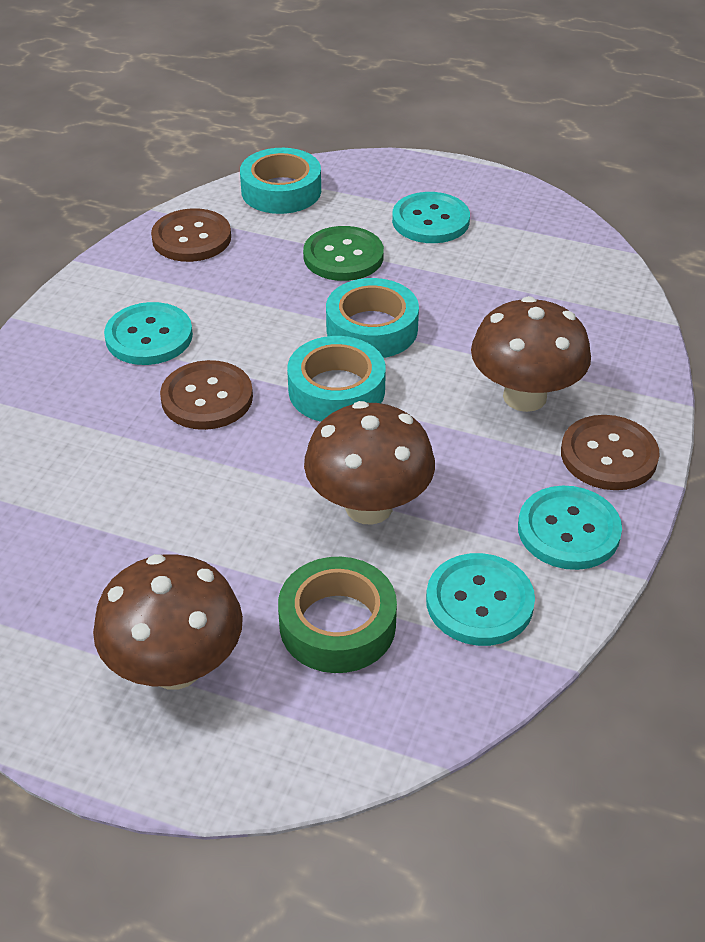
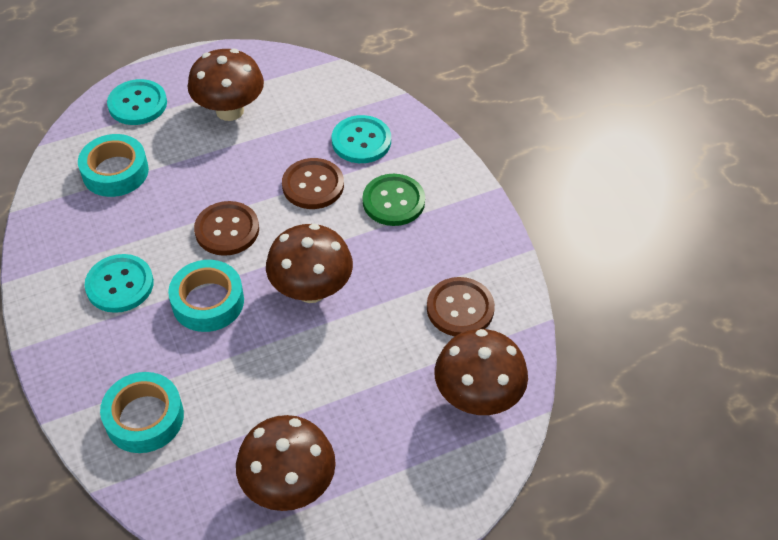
brown mushroom: [93,554,243,690] [304,401,435,525] [471,296,591,412] = 3 -> [188,49,264,121] [236,415,336,511] [266,224,353,303] [435,329,528,415] = 4
green tape: [278,557,397,673] = 1 -> none = 0
turquoise button: [104,302,193,365] [392,192,470,243] [426,553,535,646] [518,486,622,570] = 4 -> [84,254,154,313] [107,79,167,125] [332,115,391,163] = 3

